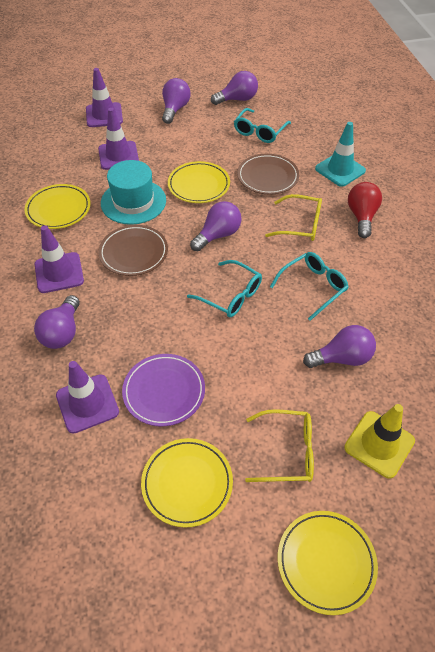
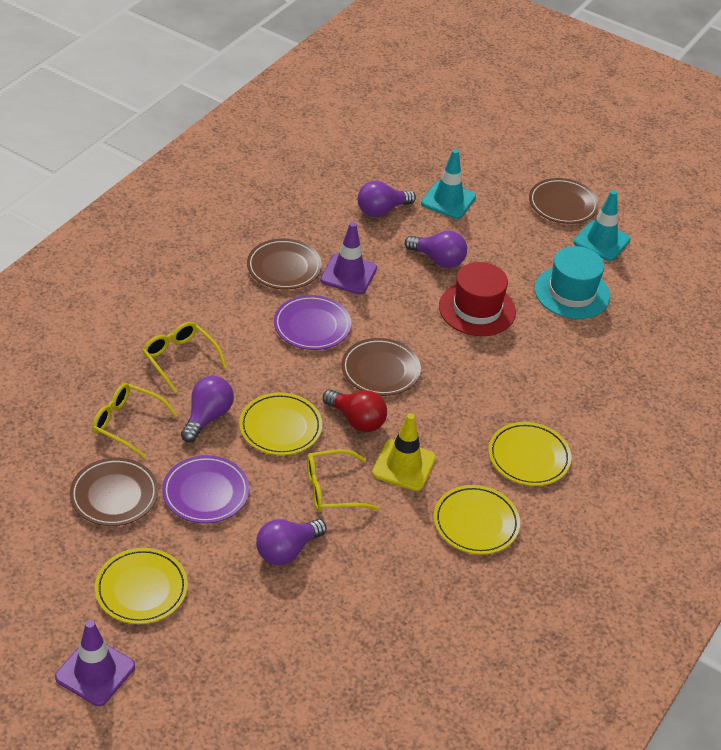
brown plate: [99,225,168,276] [237,154,299,195] = 2 -> [70,458,158,526] [247,239,322,290] [342,338,421,396] [529,178,599,224] = 4
purple light bulb: [34,295,80,349] [162,78,191,124] [190,201,242,251] [211,71,258,105] [303,325,376,368] = 5 -> [181,376,234,442] [256,519,327,565] [358,181,416,217] [405,231,467,268] = 4
purple plate: [122,354,205,426] = 1 -> [162,455,249,524] [274,295,351,350] = 2
purple traffic cone: [35,225,84,293] [56,361,119,434] [86,68,123,127] [98,108,139,170] = 4 -> [55,620,135,706] [320,222,377,294] = 2
red hat: none = 0 -> [439,262,516,336] = 1
turquoise glasses: [187,260,262,317] [234,108,291,143] [270,252,349,321] = 3 -> none = 0
turquoise traffic cone: [315,122,366,187] = 1 -> [421,149,476,219] [574,190,631,261] = 2
yellow glasses: [245,409,314,482] [265,194,322,241] = 2 -> [92,383,178,458] [142,322,227,393] [307,449,379,512] = 3

